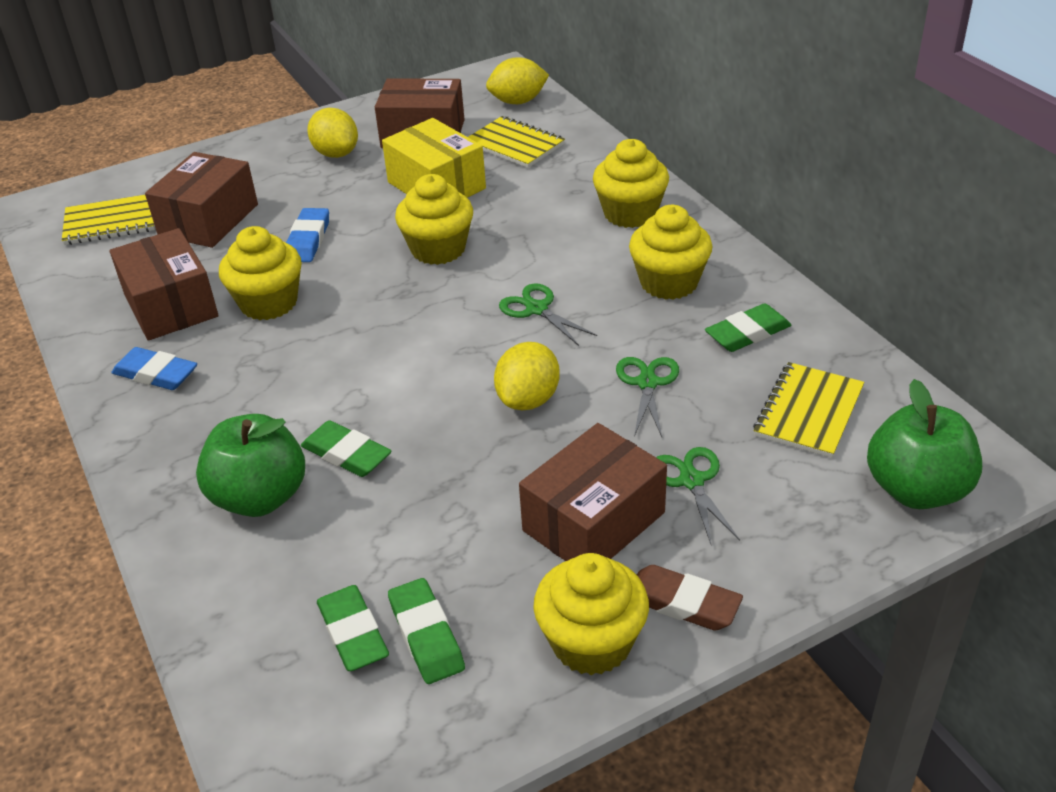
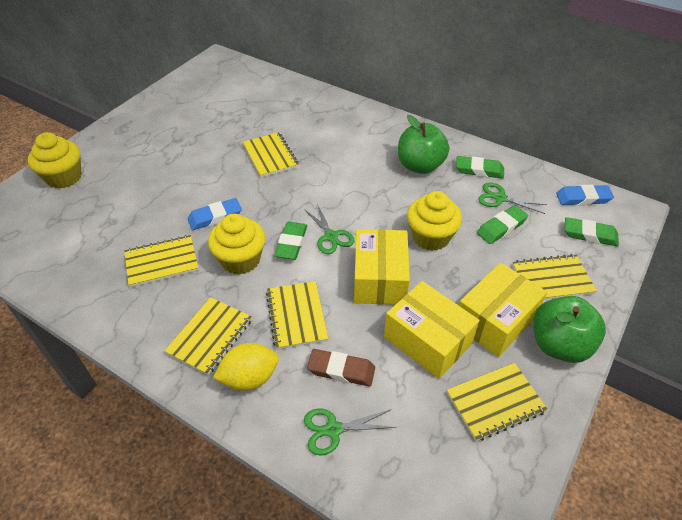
brown box: [109,228,219,340] [145,152,258,248] [375,78,465,148] [519,423,667,561] = 4 -> none = 0
yellow box: [382,118,486,198] = 1 -> [354,229,410,305] [384,281,480,379] [459,263,547,357] = 3
yellow cupcake: [219,226,301,320] [395,174,473,265] [533,553,649,675] [593,139,669,228] [629,205,712,300] = 5 -> [28,132,82,189] [208,214,265,275] [407,191,462,251] = 3
yellow lemon: [307,108,358,158] [486,57,549,104] [494,342,560,410] = 3 -> [213,343,279,391] = 1
yellow notebook: [62,195,155,245] [468,116,565,168] [753,362,864,458] = 3 -> [124,235,199,287] [164,297,252,375] [243,132,299,177] [266,281,328,350] [447,363,548,441] [512,254,597,300] = 6

